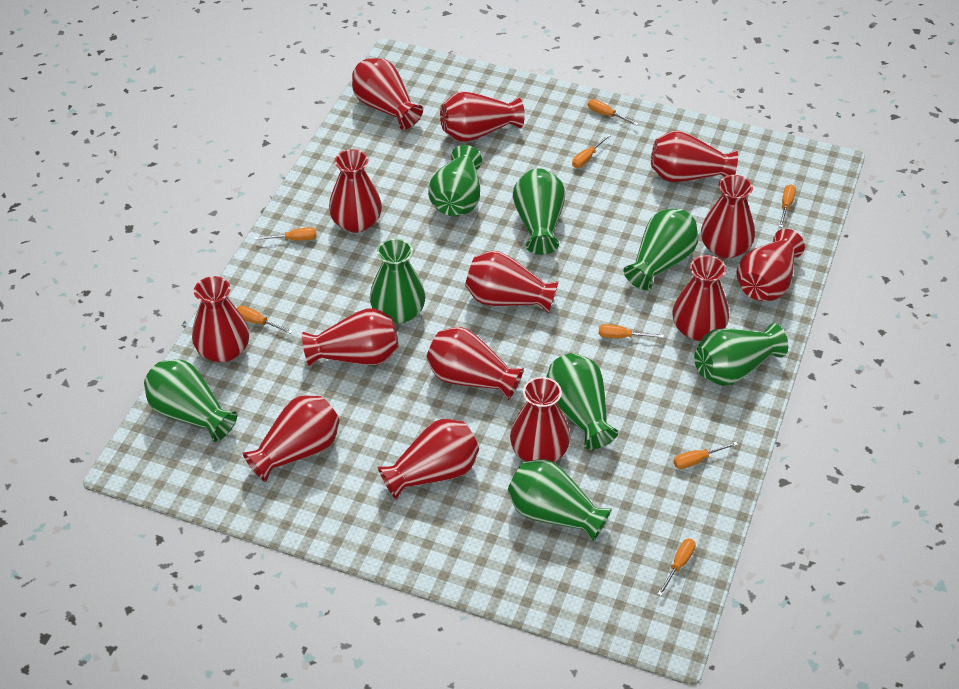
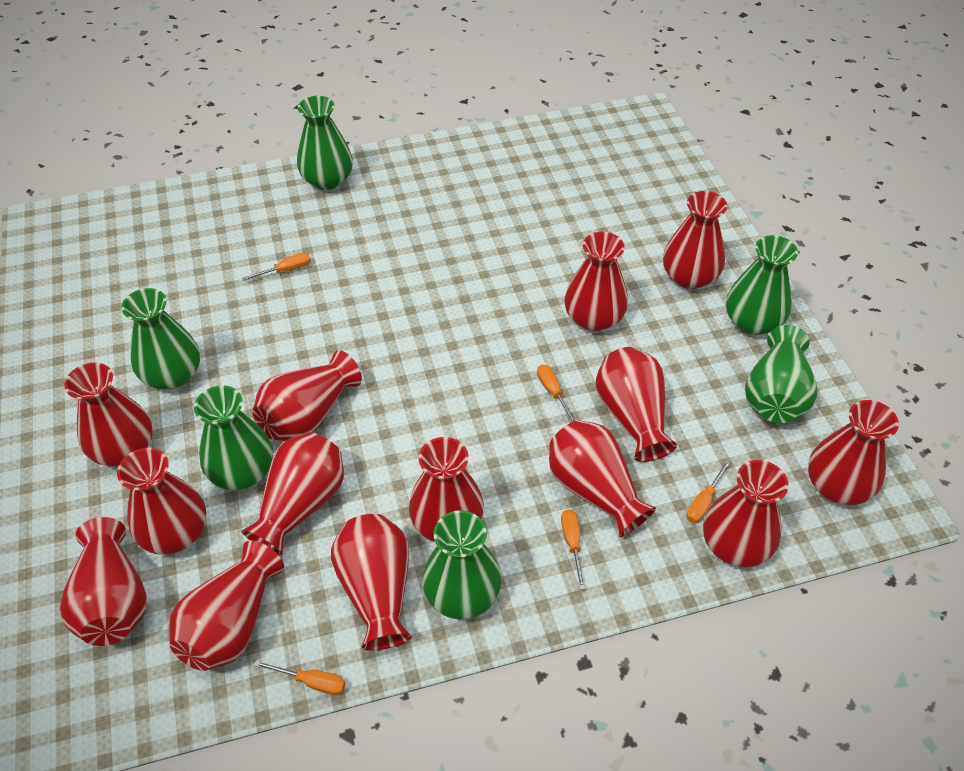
green vase: [144,360,237,442] [370,238,426,324] [428,145,482,216] [508,459,612,543] [513,168,565,255] [546,353,618,450] [623,209,698,290] [694,323,788,386] = 8 -> [121,288,200,389] [194,385,273,490] [297,96,353,190] [422,510,501,619] [726,235,798,335] [745,325,817,423] = 6
orange screwdriver: [237,306,293,334] [255,227,317,241] [572,134,611,168] [588,99,638,125] [599,324,664,338] [658,539,696,596] [674,442,738,469] [779,184,796,227] = 8 -> [243,253,311,281] [254,660,346,695] [537,365,576,422] [561,510,585,590] [686,460,731,523] = 5

